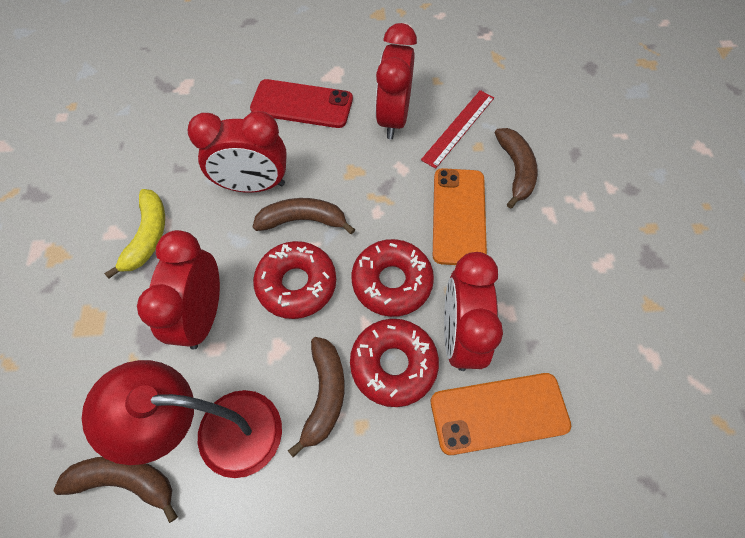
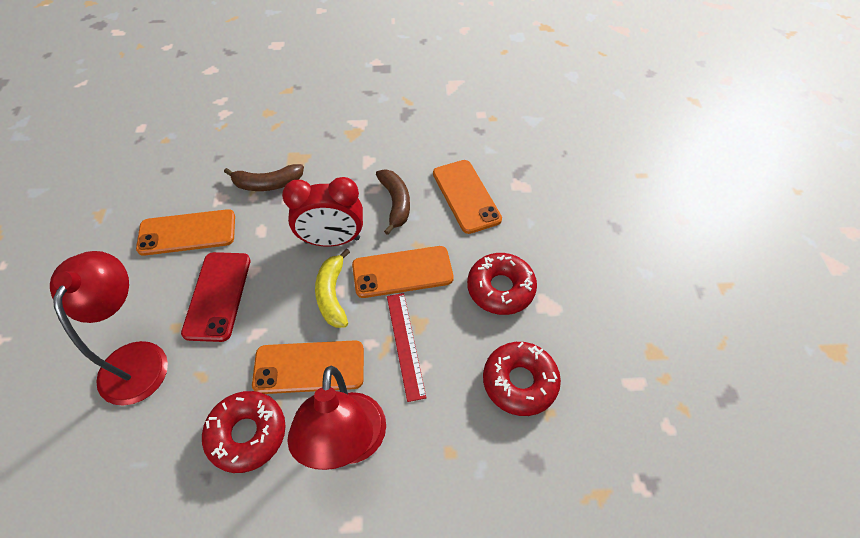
brown banana: [54,457,178,523] [253,198,355,234] [288,337,345,457] [495,128,538,209] = 4 -> [224,164,304,191] [376,169,410,235] = 2
orange phone: [431,373,571,455] [433,168,487,265] = 2 -> [136,209,235,256] [252,340,364,394] [352,246,454,298] [433,160,502,234] = 4
red clock: [137,230,220,349] [188,111,287,193] [375,23,417,139] [444,252,503,371] = 4 -> [282,177,363,247] = 1
red lamp: [82,360,282,478] = 1 -> [50,251,168,405] [287,366,386,470] = 2

